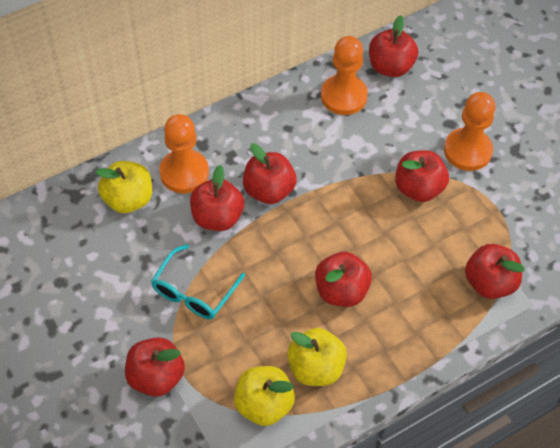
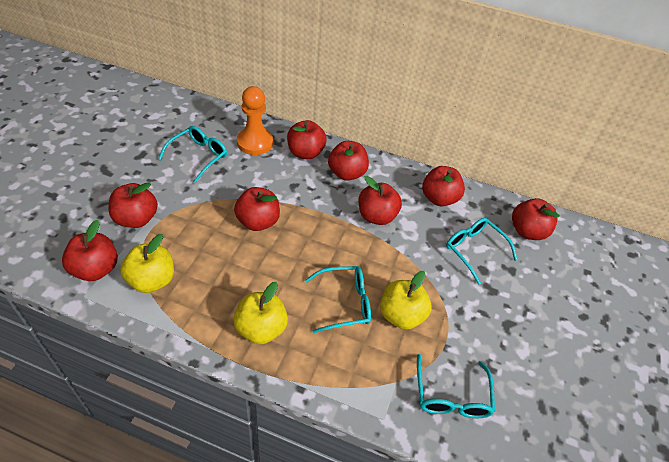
orange pawn: [159,114,209,193] [321,36,368,115] [444,92,496,171] = 3 -> [237,86,273,155] = 1
red apple: [125,337,185,397] [190,165,245,231] [243,143,296,204] [315,252,372,307] [369,15,418,77] [395,150,449,202] [465,244,525,299] = 7 -> [62,220,118,281] [108,182,158,228] [234,187,280,231] [287,120,327,159] [328,141,369,181] [358,176,402,225] [422,166,465,207] [512,198,560,240] = 8
turquoise glasses: [151,244,245,319] = 1 -> [158,126,227,183] [305,266,371,333] [417,354,495,418] [446,218,518,284] = 4

